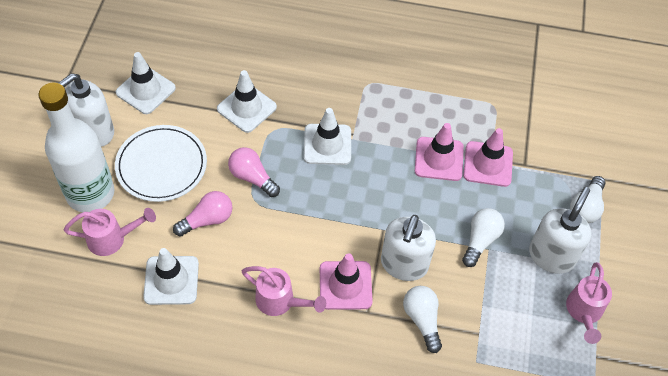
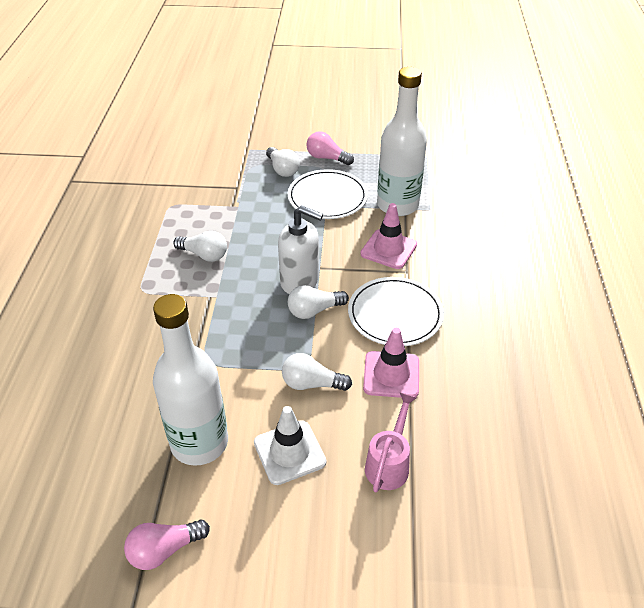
pink traffic cone: [320,253,373,310] [415,123,464,181] [463,128,513,187] = 3 -> [360,203,417,269] [363,328,419,398] = 2
pink watering can: [64,208,156,256] [242,266,326,316] [566,262,612,344] = 3 -> [365,392,417,492] = 1
white bottle: [38,83,115,212] = 1 -> [153,294,228,466] [377,67,427,216] = 2
white light bulb: [403,286,442,353] [462,208,505,267] [570,176,606,223] = 3 -> [173,230,227,262] [266,147,300,177] [282,353,352,391] [288,285,349,319] = 4
white plate: [115,125,207,202] = 1 -> [287,169,368,219] [348,277,444,346] = 2
white soap dispenser: [59,73,114,147] [381,215,436,281] [529,187,591,274] = 3 -> [278,205,323,294] = 1
white traffic cone: [116,52,176,114] [143,248,199,305] [217,70,277,133] [304,108,351,165] = 4 -> [254,406,326,485] = 1

